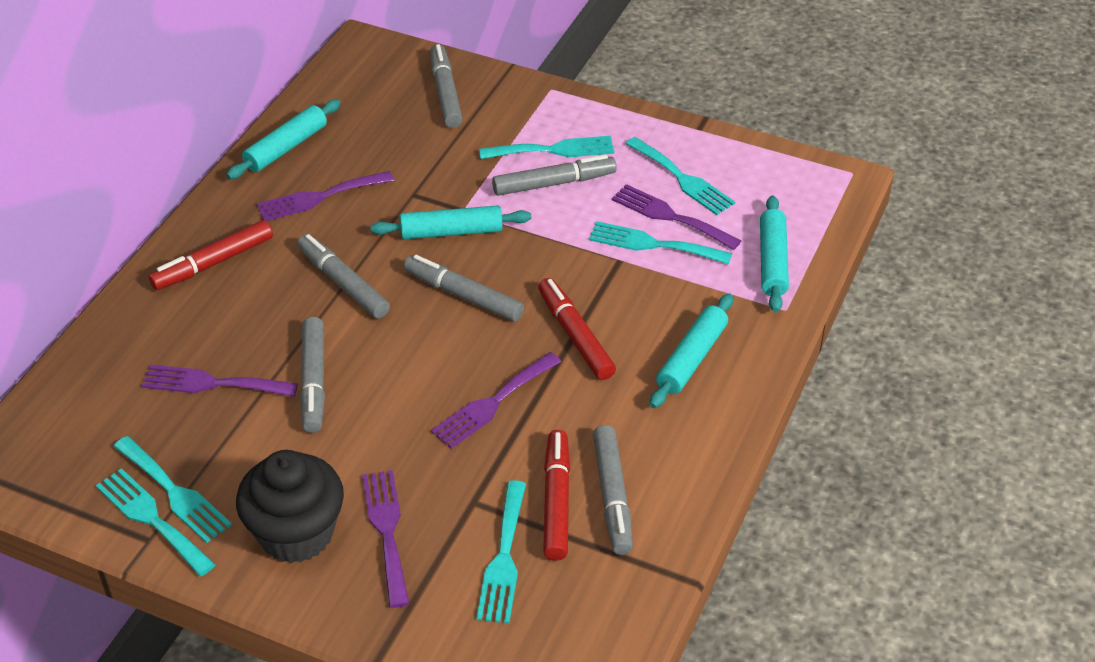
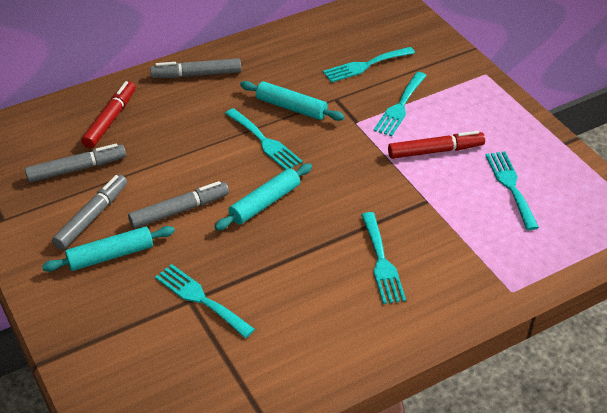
black cupcake: [236,450,344,563] = 1 -> none = 0
grey marker: [297,234,390,319] [300,317,325,433] [404,255,524,322] [430,44,463,128] [492,155,617,196] [593,425,633,555] = 6 -> [25,144,126,183] [52,174,127,250] [128,181,229,229] [150,58,241,78] = 4
purple fork: [142,365,298,397] [257,171,395,221] [362,470,410,608] [431,352,561,449] [612,184,741,250] = 5 -> none = 0
red marker: [149,220,273,290] [538,278,616,380] [543,430,570,561] = 3 -> [81,81,136,148] [388,131,485,159] = 2
turquoise rolling pin: [227,99,341,179] [371,205,531,239] [650,294,733,408] [760,196,789,312] = 4 -> [42,226,175,272] [215,163,312,230] [240,81,345,121] = 3

